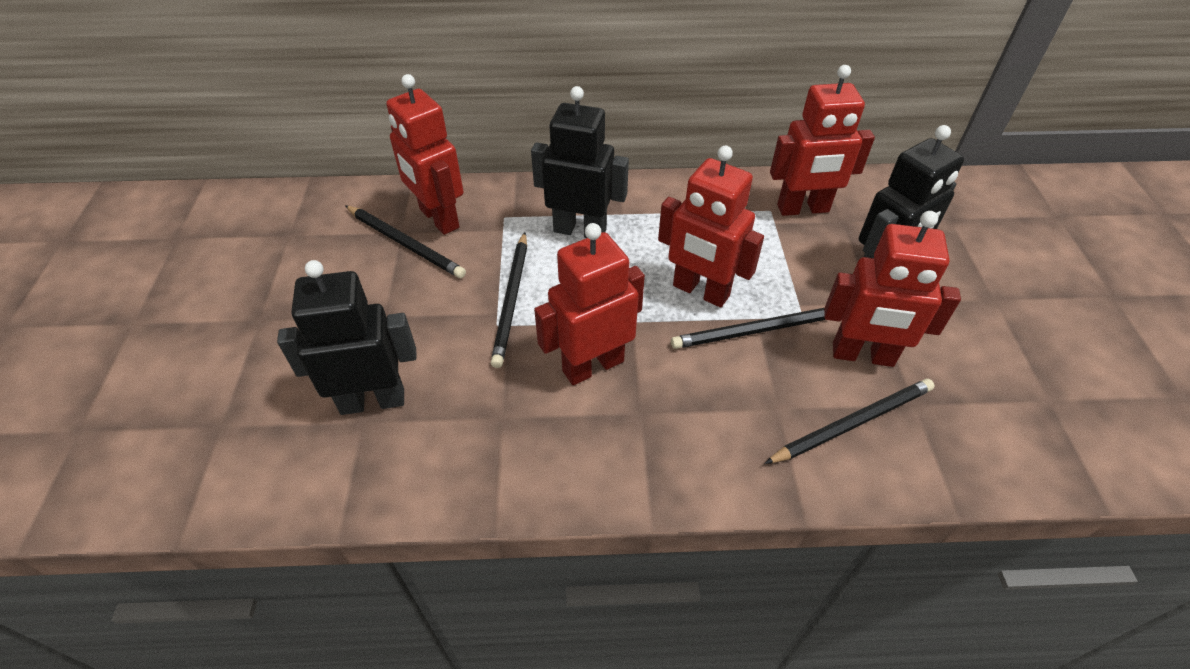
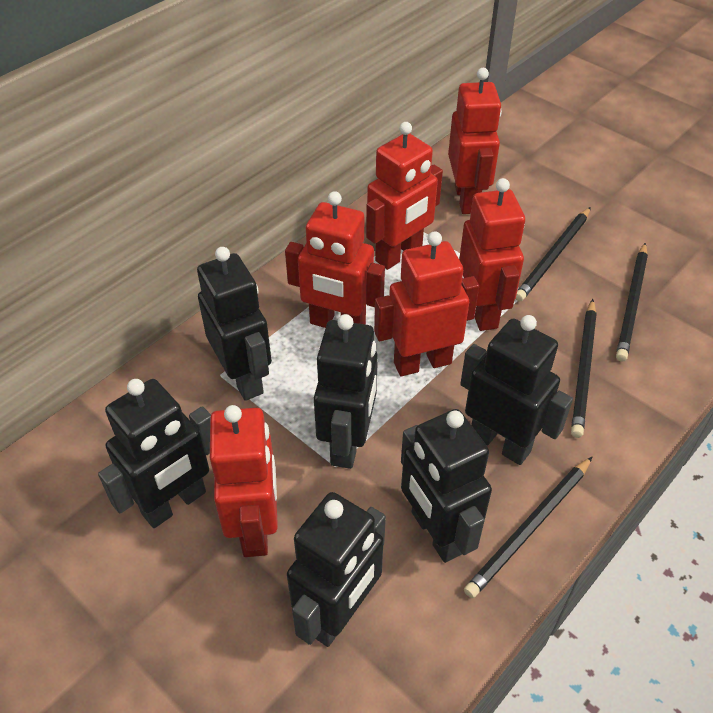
black robot: [277,260,417,415] [531,86,629,238] [859,125,964,258] = 3 -> [98,379,211,528] [197,247,272,401] [287,492,386,647] [314,314,378,469] [401,409,492,563] [460,315,573,465] = 6
red robot: [386,74,464,235] [534,223,645,385] [658,146,764,307] [770,65,875,216] [824,211,961,367] = 5 -> [210,405,278,557] [285,191,385,328] [366,122,443,270] [374,231,479,376] [448,68,502,214] [459,178,525,331] = 6

